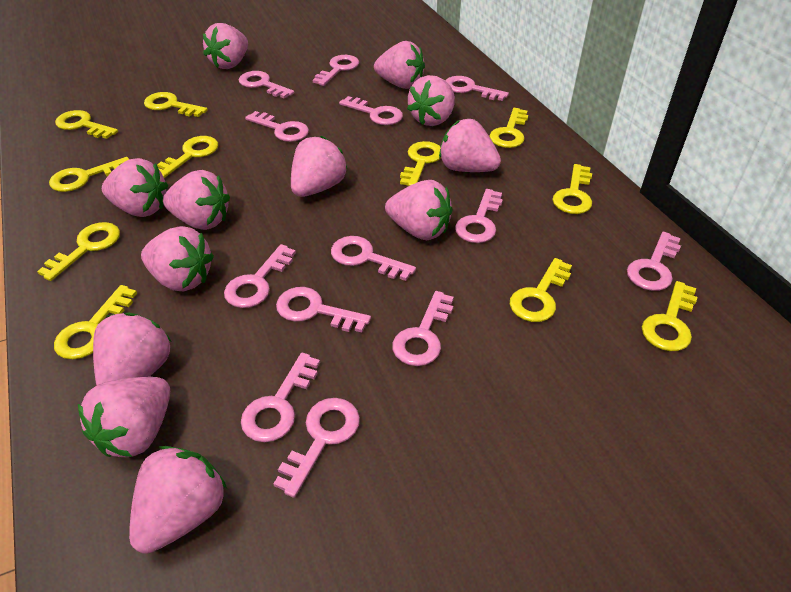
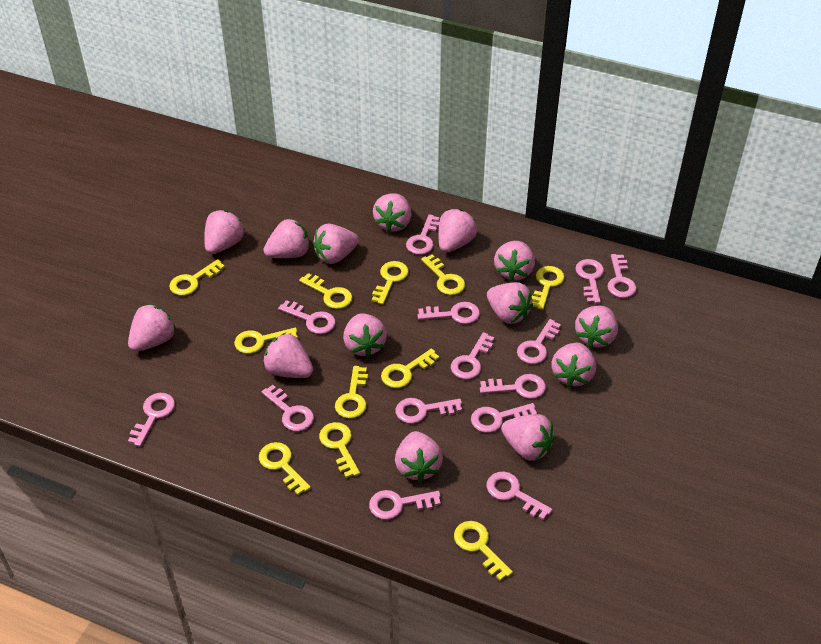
pink key: [224,244,296,308] [239,71,294,98] [241,353,320,442] [245,111,309,142] [273,398,360,498] [276,287,371,332] [313,55,359,86] [331,236,416,281] [339,96,403,125] [392,291,454,366] [445,76,509,101] [455,189,503,243] [627,232,681,291] = 13 -> [128,393,175,447] [262,385,314,431] [278,300,336,334] [369,490,441,520] [395,398,462,424] [406,214,440,255] [417,302,480,324] [451,332,494,379] [471,403,537,433] [480,374,546,399] [487,471,552,520] [517,319,561,364] [575,259,604,303] [607,254,637,298] = 14
pink strawberry: [78,377,170,457] [93,313,172,386] [102,158,168,217] [129,446,227,554] [141,226,214,292] [163,170,230,230] [203,23,248,69] [291,136,347,197] [374,41,425,89] [385,180,453,240] [407,75,455,126] [439,119,501,172] = 12 -> [128,304,176,352] [204,210,245,254] [263,219,310,258] [263,333,313,378] [313,224,359,264] [343,314,387,357] [373,194,411,232] [395,431,443,482] [438,209,477,253] [487,282,533,324] [494,241,535,281] [501,414,555,461] [551,343,596,387] [575,306,618,348] = 14

